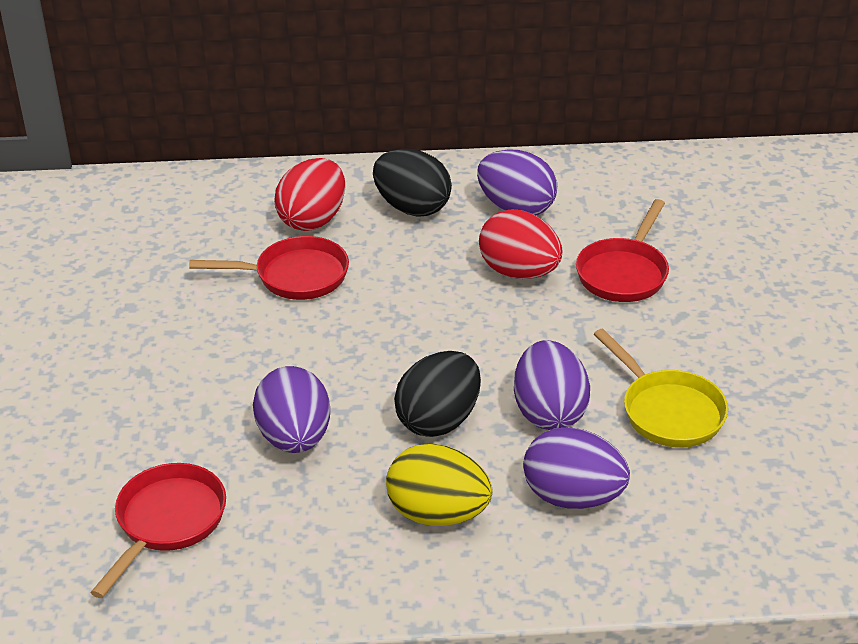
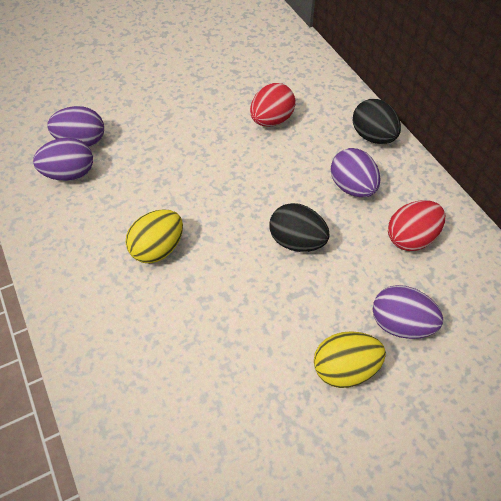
red pan: [90,463,226,598] [189,236,349,300] [576,199,669,302] = 3 -> none = 0
yellow egg: [386,444,492,526] = 1 -> [126,209,183,263] [314,331,386,388] = 2
yellow pan: [594,329,728,448] = 1 -> none = 0

